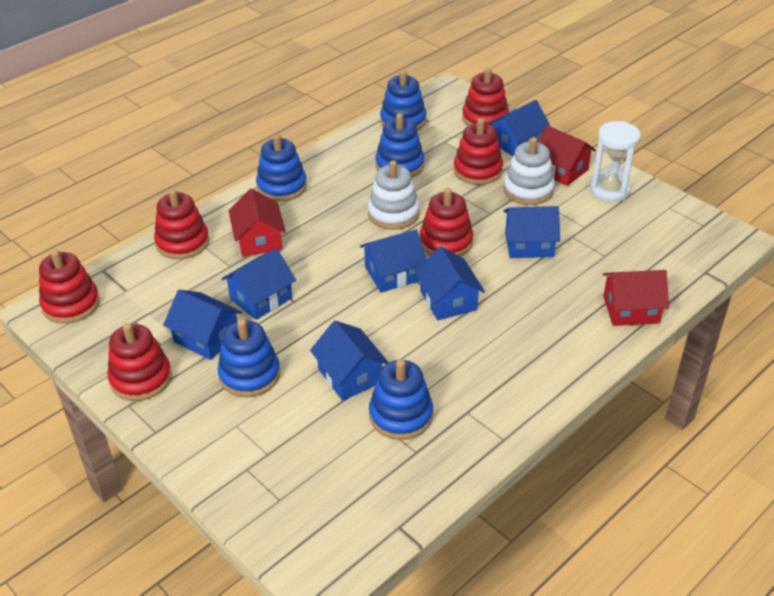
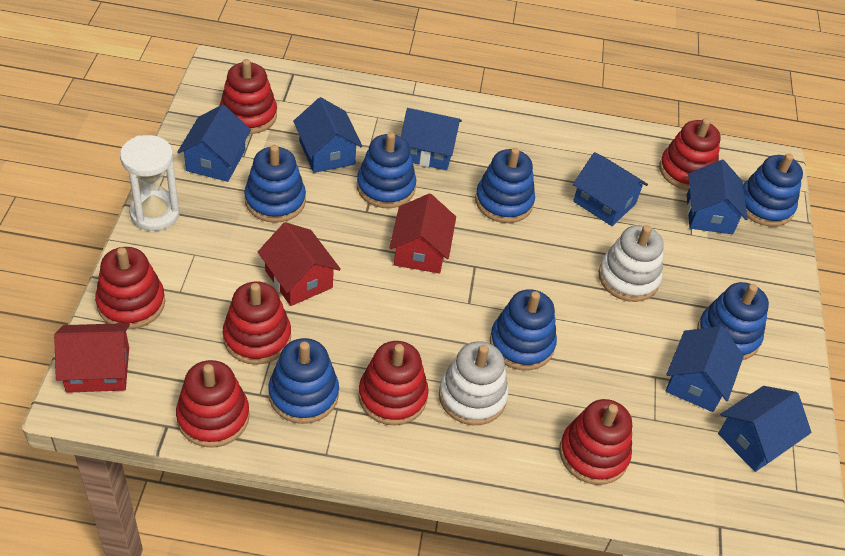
blue stacking toy: [217,319,280,397] [256,134,307,201] [369,359,433,440] [375,113,424,177] [380,70,426,131] = 5 -> [244,145,306,223] [269,338,339,424] [357,132,416,208] [475,148,535,223] [490,289,557,370] [697,282,769,360] [743,153,803,227] = 7
red stacking toy: [39,249,100,324] [107,323,172,401] [154,189,209,260] [420,188,473,256] [453,118,503,185] [462,68,509,126] = 6 -> [95,247,165,329] [176,360,250,448] [219,59,277,134] [223,282,291,365] [358,341,429,426] [559,399,632,485] [659,118,721,190] = 7

